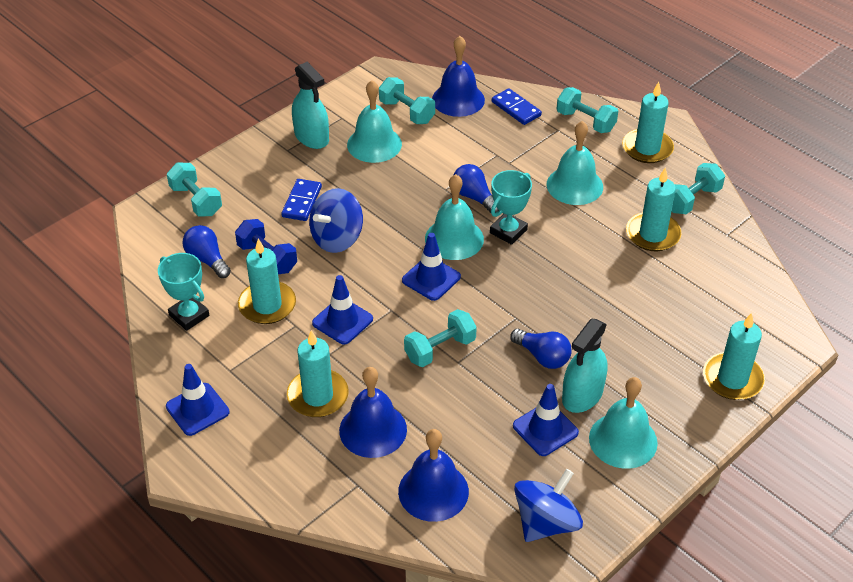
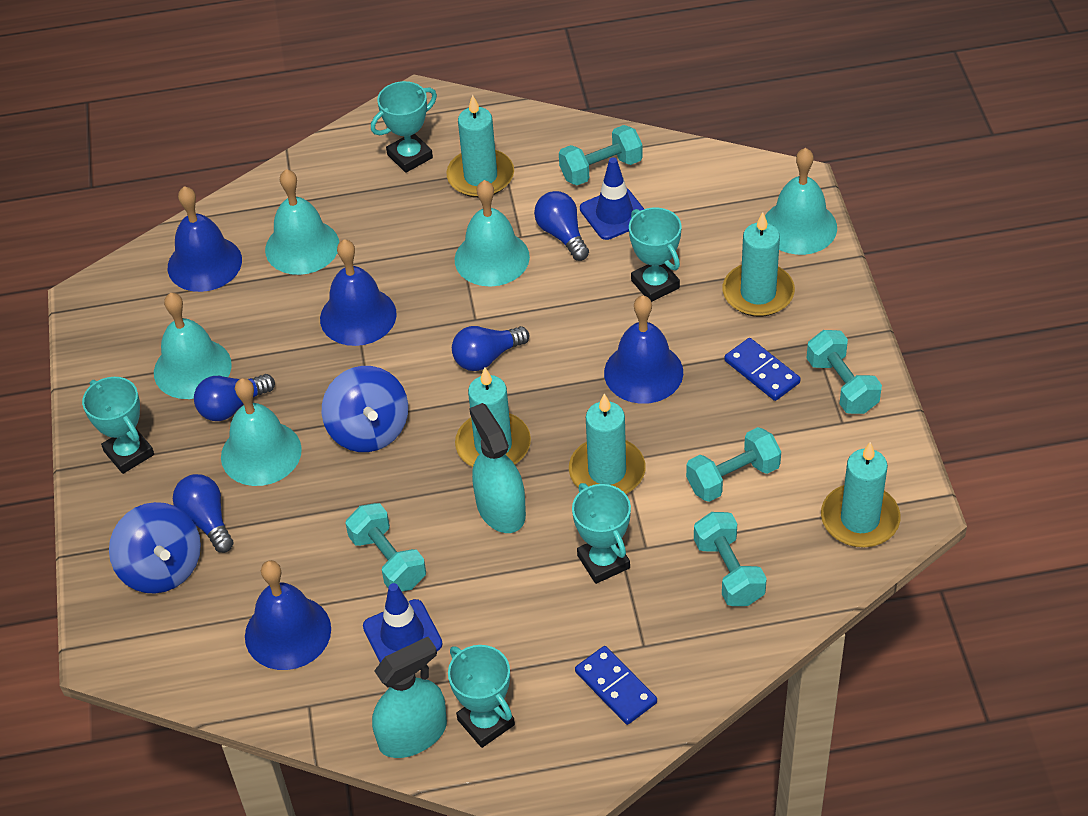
blue bell: [339,367,407,458] [398,429,469,522] [432,36,485,117] = 3 -> [168,186,242,292] [245,560,331,670] [320,239,397,346] [604,296,683,404] = 4
blue dumbbell: [235,219,297,274] = 1 -> none = 0
blue light bulb: [183,225,231,278] [453,164,499,213] [510,329,572,369] = 3 -> [173,474,234,553] [194,374,275,421] [452,326,529,371] [534,191,589,261] = 4
blue traffic cone: [166,364,230,436] [312,275,373,345] [402,233,461,301] [513,384,579,456] = 4 -> [363,583,443,663] [580,157,644,240] = 2
turquoise bell: [347,80,402,163] [425,174,484,260] [547,121,603,205] [589,377,658,469] = 4 -> [154,293,232,399] [221,378,302,486] [265,169,339,275] [455,180,530,287] [765,148,837,255] = 5
turquoise trophy: [158,253,209,331] [490,170,532,245] = 2 -> [82,377,154,474] [371,81,437,173] [448,645,515,748] [572,483,631,584] [629,207,681,302] = 5

